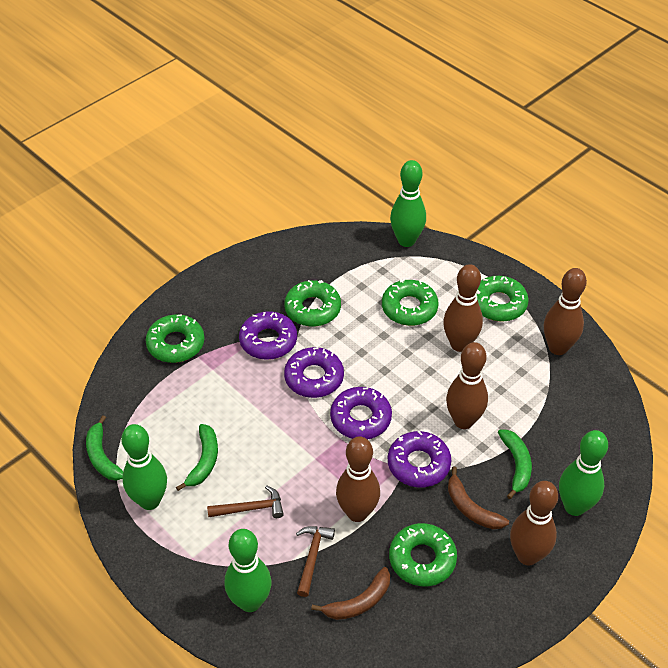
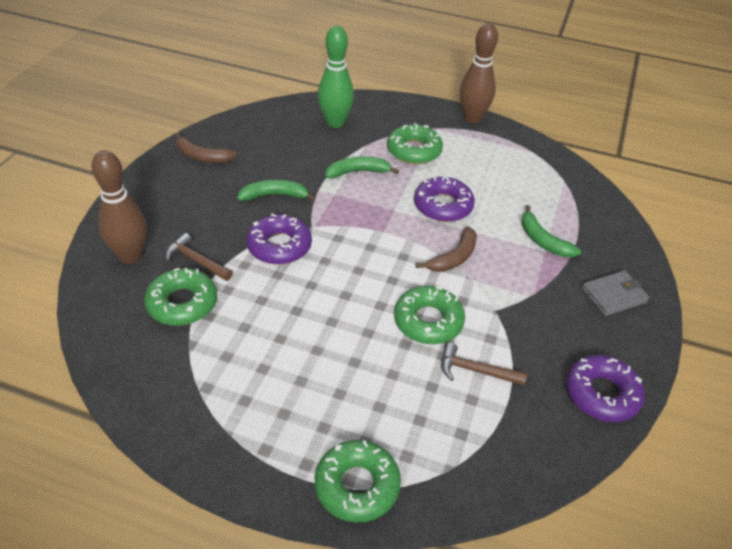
brown bowling pin: [336,436,380,522] [443,264,483,352] [446,342,488,429] [510,481,558,565] [544,268,587,355] = 5 -> [91,150,147,264] [460,23,498,123] = 2
green bowling pin: [121,424,167,510] [224,529,272,612] [390,160,426,247] [559,430,608,516] = 4 -> [318,26,354,128] = 1
green donut: [146,314,205,363] [284,280,341,327] [382,279,439,326] [389,523,457,586] [476,276,529,322] = 5 -> [144,268,217,326] [315,440,401,523] [387,123,443,164] [394,286,465,344] = 4
grey wallet: none = 0 -> [582,270,649,316] = 1
purple donut: [239,311,297,360] [284,347,344,398] [330,387,392,439] [388,431,451,487] = 4 -> [246,213,312,265] [414,177,475,222] [566,355,645,422] = 3

